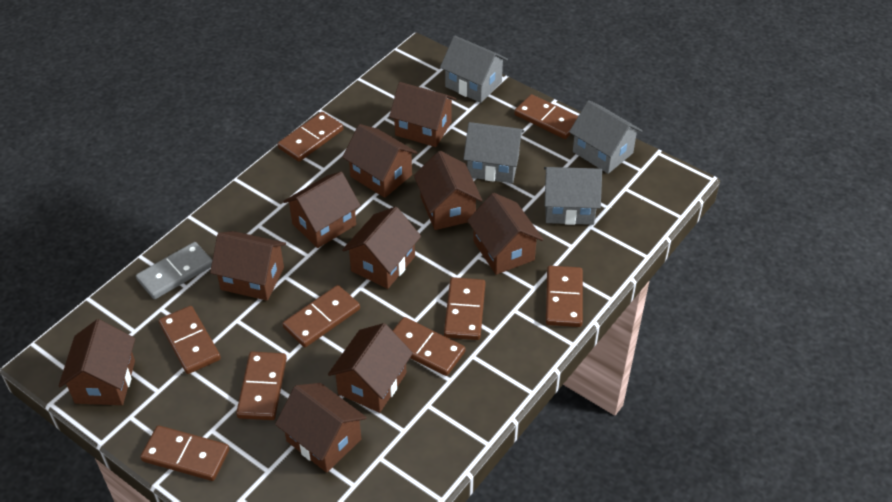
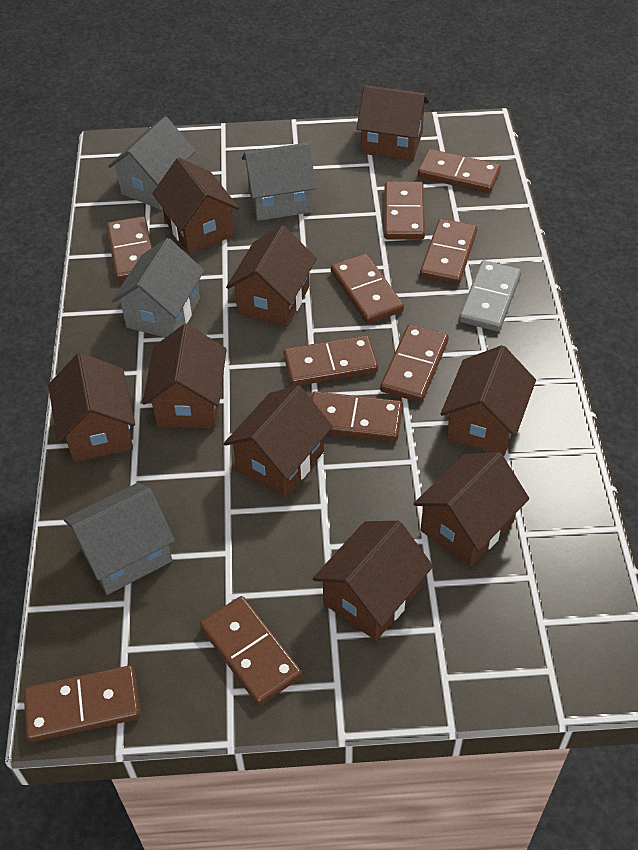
brown domino: [140,426,229,481] [159,306,221,374] [236,352,287,420] [278,112,343,162] [283,285,360,347] [392,317,465,376] [444,277,486,340] [514,94,578,139] [546,266,583,327] = 9 -> [24,666,140,742] [106,216,152,282] [200,596,302,706] [283,335,378,386] [311,391,403,442] [331,253,404,324] [380,324,449,402] [384,181,425,240] [418,149,501,193] [420,219,477,285] = 10
brown house: [58,319,135,405] [210,231,286,301] [275,383,367,473] [283,172,361,248] [328,323,413,413] [342,124,418,198] [342,207,421,289] [389,82,456,147] [414,151,482,230] [467,193,543,275] = 10 -> [48,352,135,462] [143,324,227,428] [152,158,239,254] [224,385,333,497] [226,225,317,327] [312,521,433,641] [357,85,429,161] [413,452,529,567] [441,345,536,456] = 9

